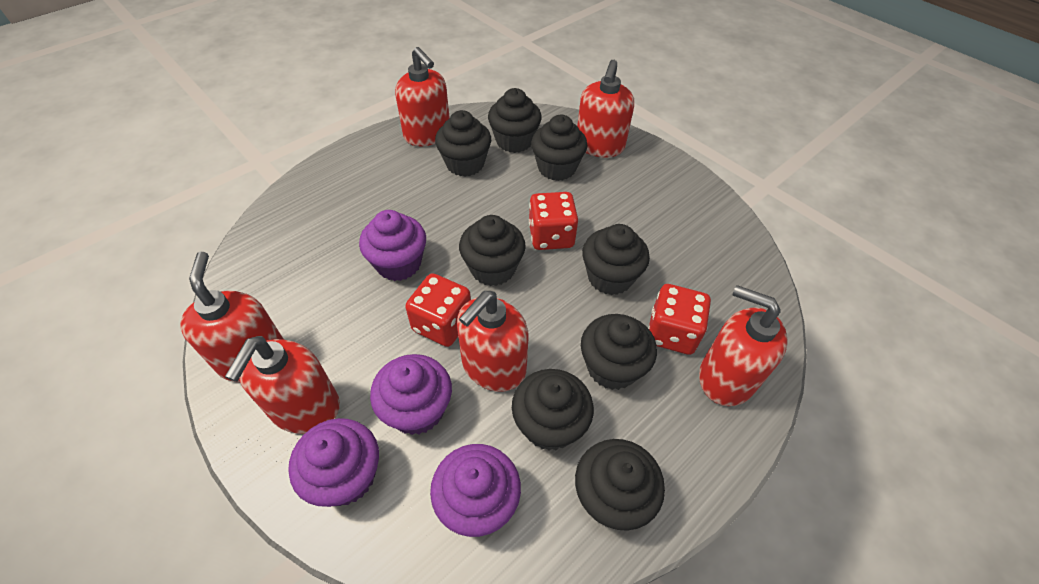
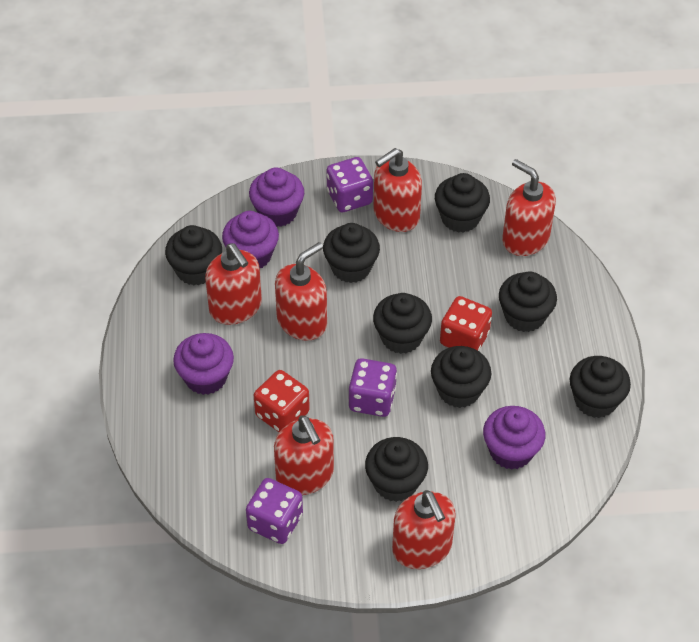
purple dice: none = 0 -> [246,478,303,544] [327,157,373,212] [348,358,397,417] = 3
red dice: [405,273,471,347] [529,192,578,250] [648,284,711,355] = 3 -> [254,370,310,432] [440,296,492,351] = 2

